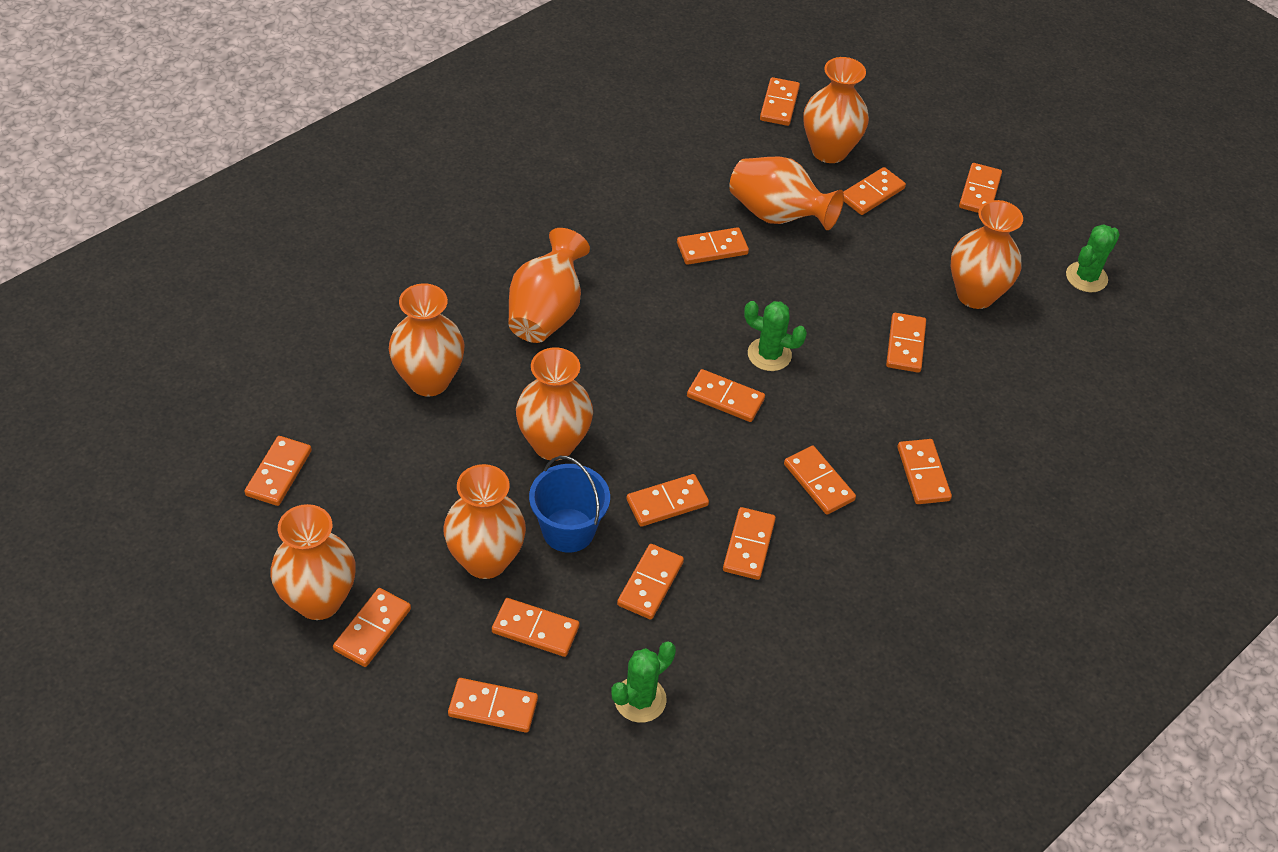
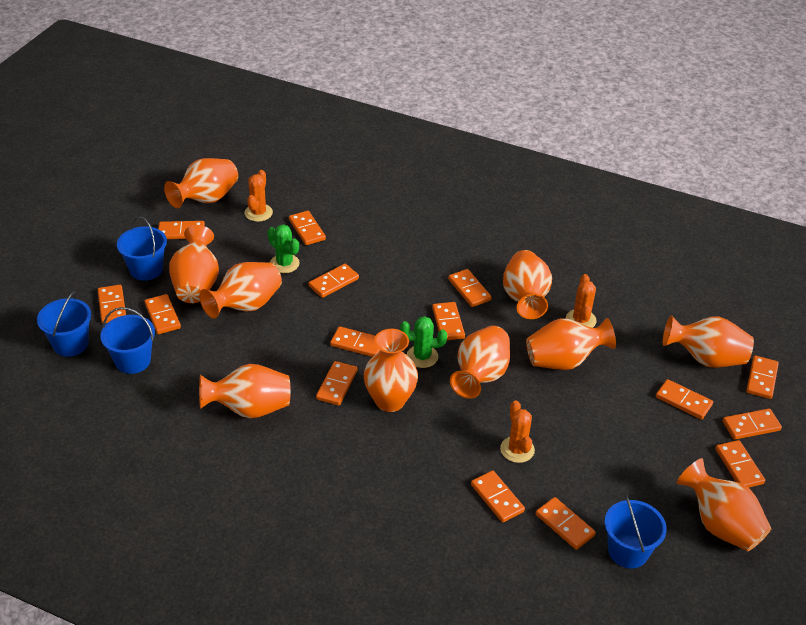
blue bucket: [529,456,610,553] = 1 -> [37,291,91,357] [100,307,155,374] [117,216,167,281] [604,494,667,568] = 4
green cactus: [611,641,676,723] [744,301,807,371] [1066,224,1120,292] = 3 -> [267,224,300,273] [400,316,447,368] = 2
orange cactus: none = 0 -> [244,170,273,222] [500,400,535,463] [566,274,597,328] = 3
orange vase: [270,504,356,620] [389,283,465,396] [443,464,526,579] [508,228,590,343] [516,347,593,461] [729,157,844,230] [803,57,869,163] [951,200,1023,309] = 8 -> [164,158,238,208] [169,225,219,303] [199,262,282,319] [199,364,291,419] [363,329,418,412] [450,326,510,399] [503,250,552,319] [526,318,616,370] [663,315,754,368] [677,458,771,551] = 10

